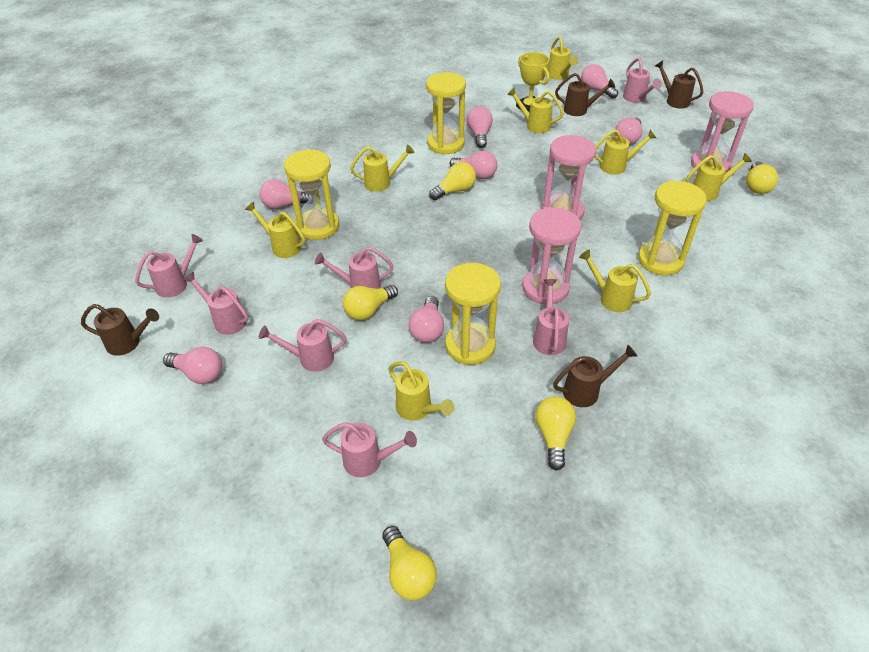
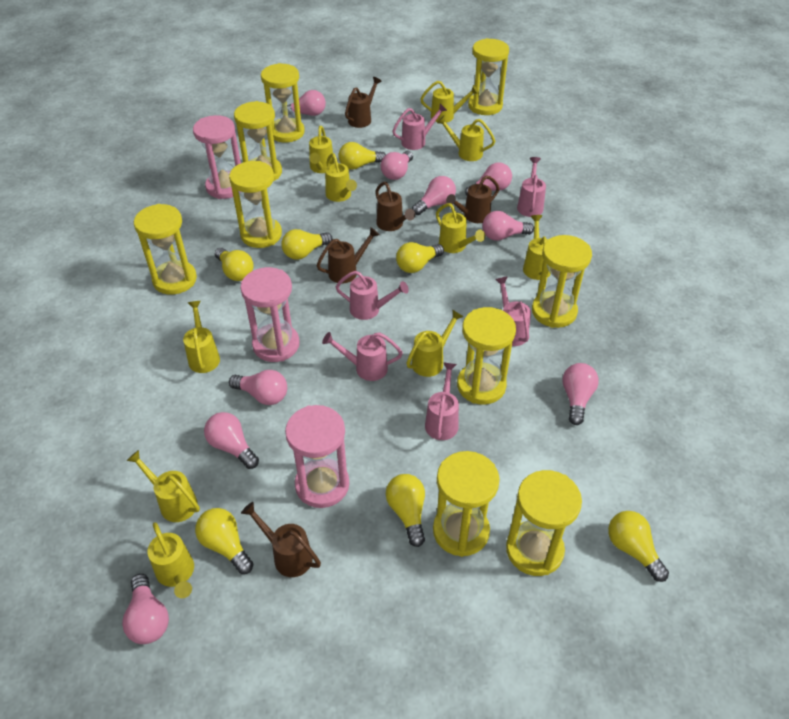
brown watering can: [81,304,159,356] [553,345,638,407] [555,73,615,116] [655,61,703,108] = 4 -> [241,502,321,577] [317,227,379,284] [345,77,382,128] [375,182,415,231] [446,175,499,223] = 5
pink light bulb: [163,347,222,384] [260,179,310,209] [409,296,444,343] [450,151,497,179] [467,106,493,148] [581,64,618,99] [615,118,642,145] = 7 -> [122,574,169,644] [204,412,259,469] [229,370,287,405] [287,90,326,116] [381,151,413,180] [412,176,456,215] [465,162,512,195] [482,211,534,241] [562,363,599,425] = 9
pink watering can: [135,234,203,298] [183,271,248,335] [259,319,347,372] [315,247,394,289] [322,422,417,477] [533,279,569,355] [623,58,662,103] = 7 -> [322,332,403,381] [336,271,409,320] [392,104,447,150] [425,362,459,440] [495,276,531,346] [517,157,546,217] = 6
yellow hourglass: [284,149,339,240] [426,72,466,154] [445,263,501,365] [638,180,707,276] = 4 -> [134,204,197,295] [229,161,282,248] [234,101,282,181] [261,63,305,143] [433,451,500,557] [457,307,516,405] [468,38,509,115] [506,470,582,576] [532,235,592,328] = 9
yellow light bulb: [343,285,398,320] [382,526,437,600] [429,162,476,200] [535,396,576,471] [746,162,778,194] = 5 -> [195,508,253,574] [215,248,254,281] [281,229,333,260] [338,142,386,170] [386,474,425,547] [396,242,444,273] [608,511,669,582] = 7
yellow trophy: [516,52,550,112] = 1 -> none = 0
yellow watering can: [245,202,305,258] [350,144,415,192] [389,361,454,421] [507,87,564,133] [548,36,578,80] [579,249,651,312] [594,129,656,175] [686,153,752,201] = 8 -> [127,450,200,522] [147,522,194,598] [183,301,220,373] [309,126,334,173] [325,153,357,202] [406,310,464,377] [420,81,479,123] [436,203,485,253] [437,116,495,161] [523,215,551,280] = 10

